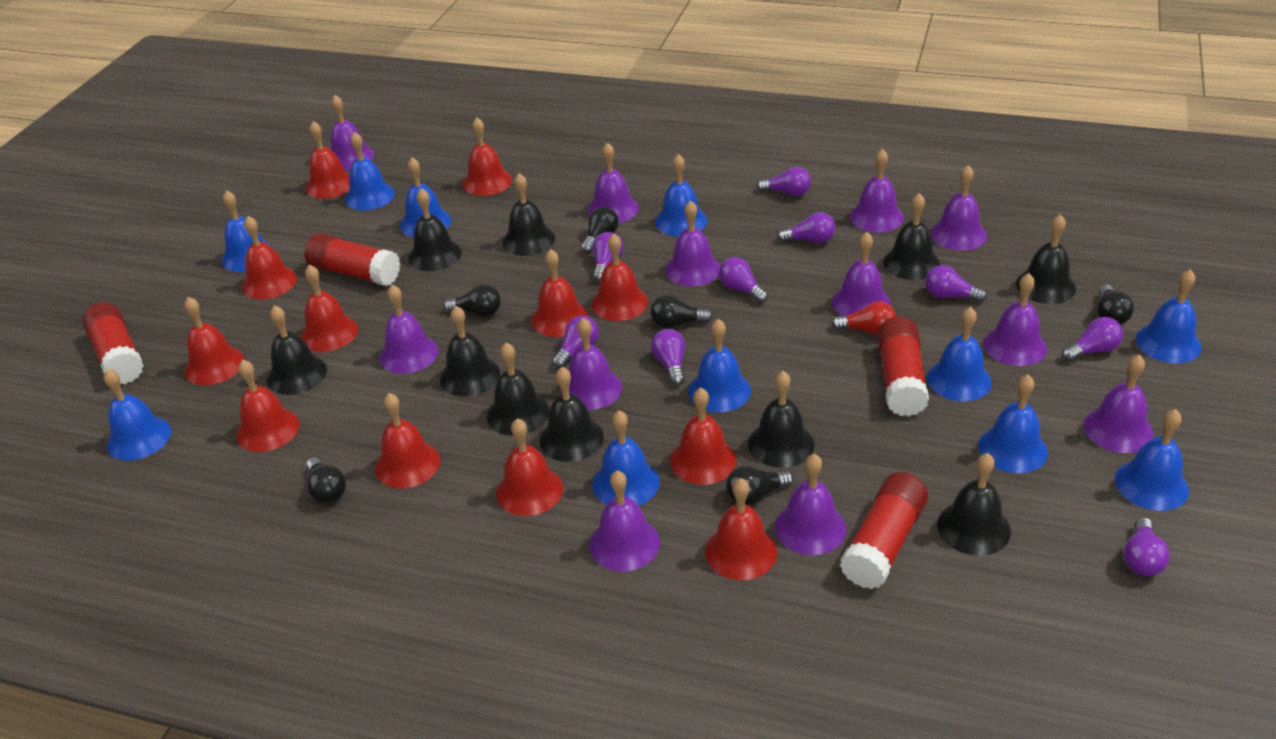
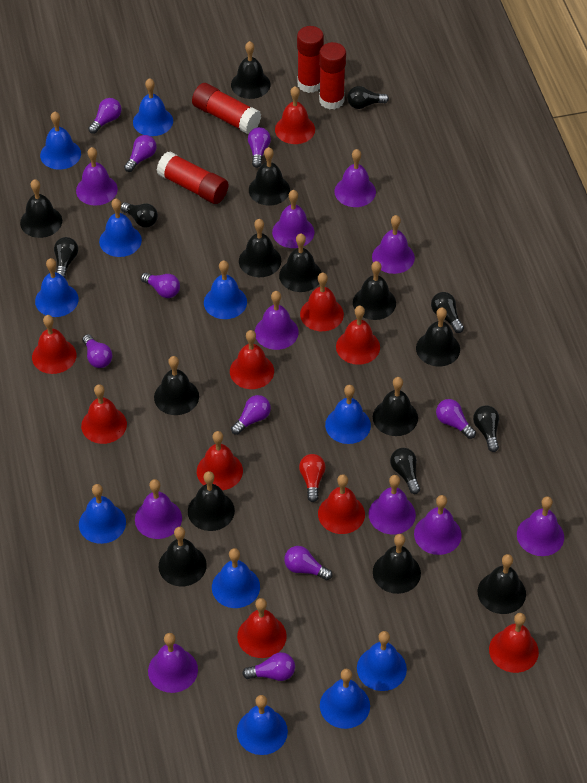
black bell: [267,305,327,395] [408,188,462,271] [440,306,500,397] [487,343,549,436] [503,173,555,256] [539,367,604,462] [748,371,814,468] [883,193,940,280] [937,453,1011,556] [1016,214,1076,304] = 10 -> [20,179,62,238] [154,356,199,415] [159,527,207,586] [188,471,235,531] [231,41,271,99] [239,219,281,277] [249,147,290,206] [279,234,322,292] [353,261,396,320] [373,377,418,436] [373,534,421,594] [416,307,460,366] [478,554,526,614] = 13
purple bell: [331,95,374,170] [379,285,438,374] [561,318,622,410] [588,143,639,223] [589,470,660,571] [665,200,720,286] [775,454,846,555] [832,232,891,316] [850,149,904,232] [931,165,987,251] [984,273,1047,366] [1083,355,1154,453] = 12 -> [76,147,118,206] [135,479,182,539] [148,633,198,693] [255,291,299,350] [272,190,314,248] [335,149,376,207] [369,475,416,534] [372,215,415,274] [414,495,462,555] [517,496,564,556] = 10
red bell: [184,297,244,385] [236,359,300,452] [242,216,297,299] [301,265,358,352] [306,121,350,199] [375,393,440,488] [463,117,512,196] [496,418,563,516] [531,249,588,337] [591,233,648,321] [670,388,737,485] [705,478,777,580] = 12 -> [32,315,76,374] [81,384,127,444] [197,431,243,490] [230,330,274,389] [237,598,287,658] [275,86,315,144] [300,273,344,331] [318,474,365,534] [336,306,380,365] [489,613,539,673] = 10

